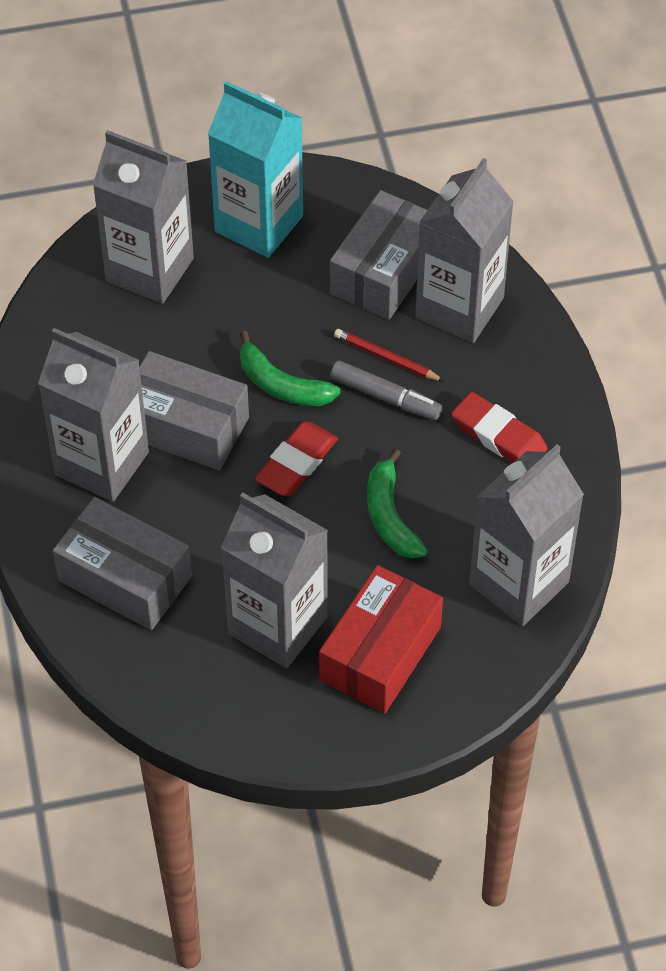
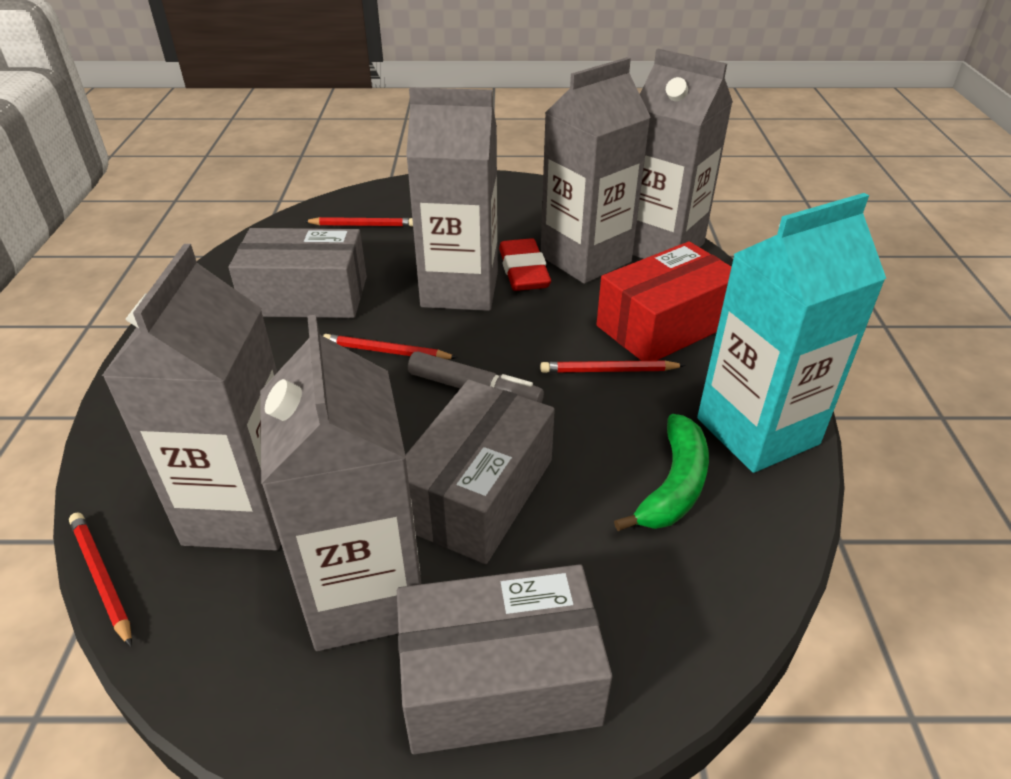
green banana: [240,331,341,406] [367,448,428,558] = 2 -> [614,414,709,531] = 1
red eraser: [255,421,338,496] [451,392,548,463] = 2 -> [499,238,551,291] = 1
red pencil: [334,329,444,381] = 1 -> [69,513,132,647] [304,217,413,227] [323,334,458,359] [540,360,686,373] = 4

